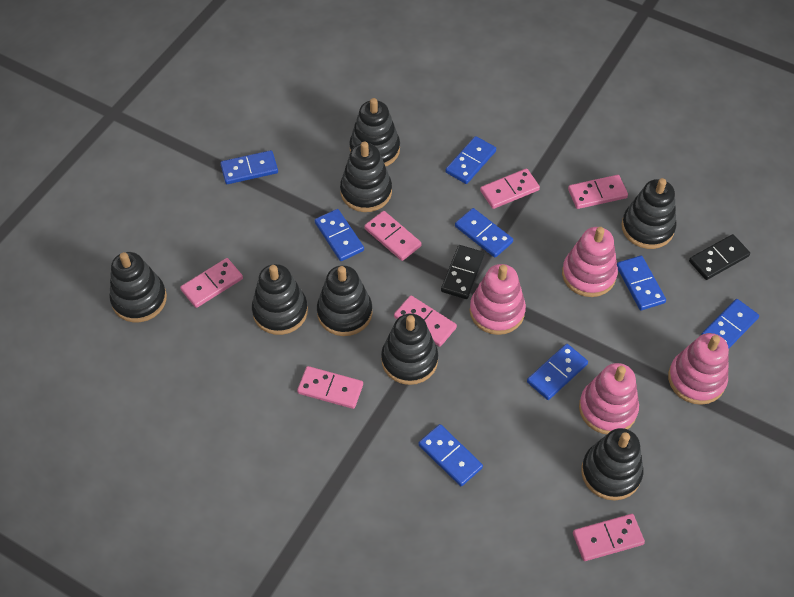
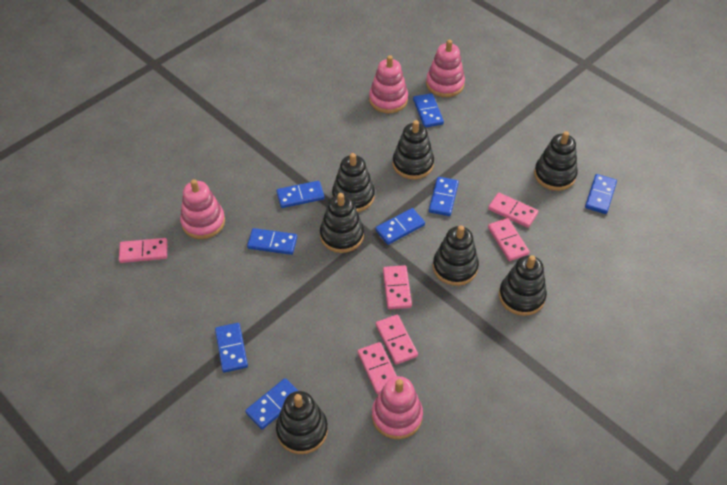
black domino: [441,245,485,299] [689,234,750,280] = 2 -> none = 0
black stacking toy: [109,252,167,322] [252,264,308,335] [317,265,372,336] [340,141,392,212] [349,98,400,166] [381,313,438,385] [581,428,643,500] [622,178,676,249] = 8 -> [276,391,328,454] [320,193,364,253] [332,153,375,212] [393,120,434,179] [433,225,479,286] [499,255,547,316] [534,131,578,191] = 7
pink domino: [180,258,243,308] [297,366,363,409] [364,211,422,261] [394,295,457,347] [480,168,540,209] [568,175,628,209] [573,514,645,561] = 7 -> [119,238,168,263] [358,342,397,394] [376,315,418,365] [383,265,412,309] [488,193,538,228] [488,218,530,261] = 6

